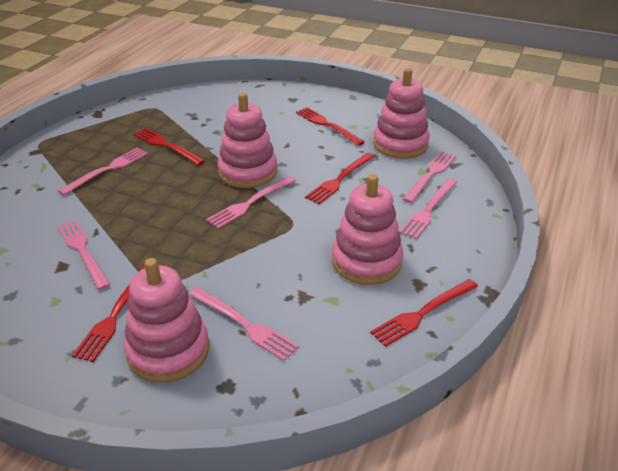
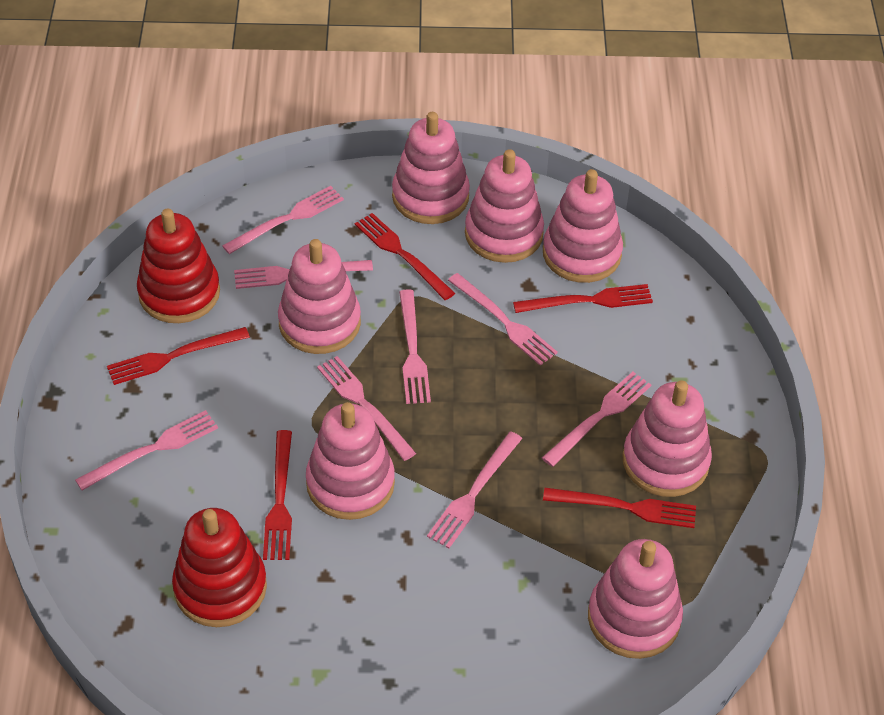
pink fork: [57,220,110,290] [58,147,148,195] [189,288,299,361] [206,176,296,229] [399,178,457,239] [403,151,456,203] = 6 -> [75,410,218,491] [222,186,344,254] [234,260,373,289] [317,356,416,461] [399,289,431,404] [427,431,523,548] [448,273,558,366] [542,372,651,467] = 8
pink stacking toy: [124,258,209,383] [218,93,277,188] [332,174,403,285] [373,68,430,159] = 4 -> [278,239,361,354] [306,402,395,520] [392,112,470,224] [465,149,544,263] [543,169,623,283] [588,539,683,659] [622,380,712,497] = 7
red stacking toy: none = 0 -> [137,208,220,323] [172,508,267,627] = 2

